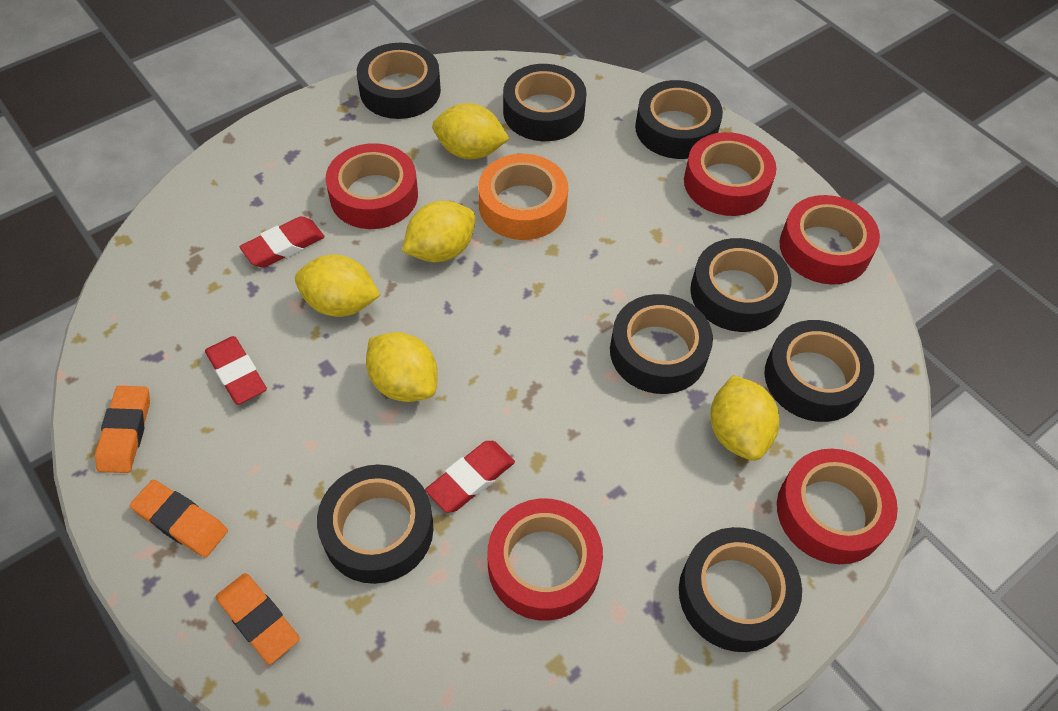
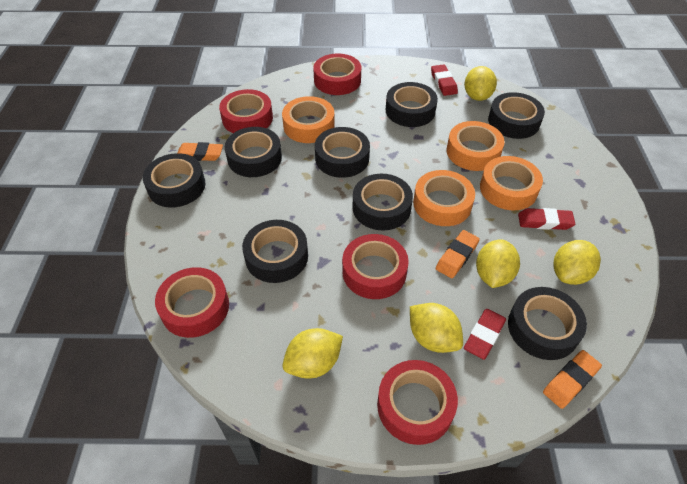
orange tape: [478,154,568,240] = 1 -> [282,96,335,143] [413,170,475,226] [447,121,505,171] [480,156,543,210] = 4

